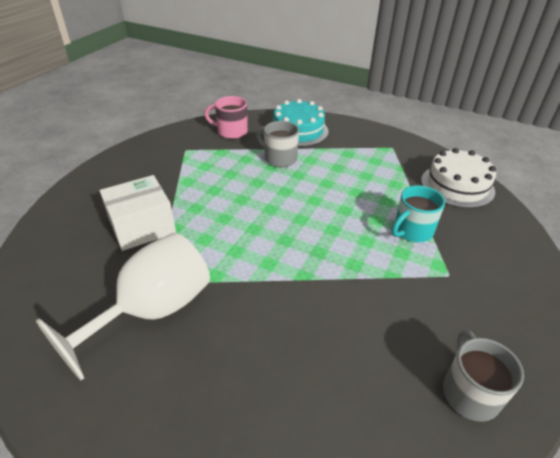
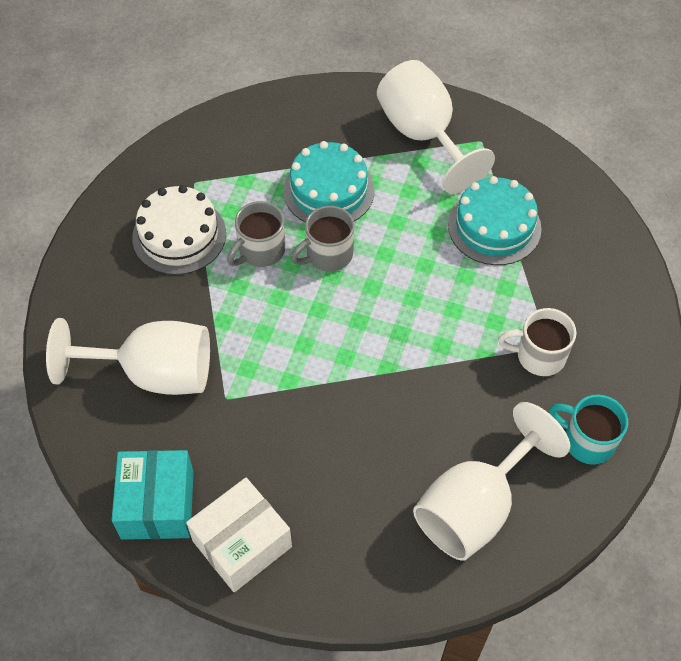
pink mug: [204,96,248,139] = 1 -> none = 0
turquoise box: none = 0 -> [112,450,194,540] = 1
turquoise cake: [273,99,329,147] = 1 -> [283,141,375,222] [448,176,542,265] = 2
white goblet: [36,233,210,380] = 1 -> [46,318,210,395] [377,60,495,194] [413,402,570,561] = 3
white mug: none = 0 -> [498,308,577,376] = 1

